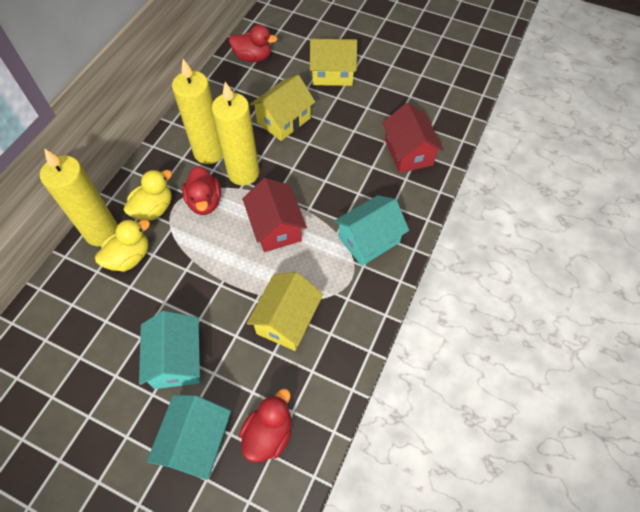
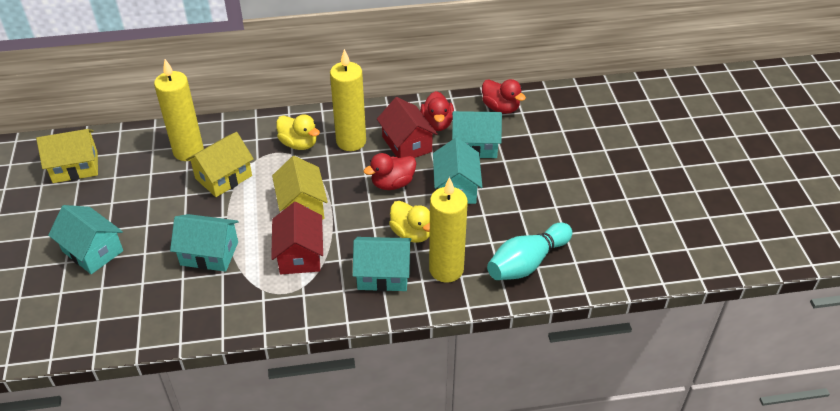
turquoise bowling pin: none = 0 -> [487,223,572,280] = 1
turquoise house: [139,311,200,389] [147,395,231,480] [334,195,409,266] = 3 -> [48,205,123,274] [170,214,239,272] [353,237,411,291] [433,137,482,204] [452,111,502,158] = 5

